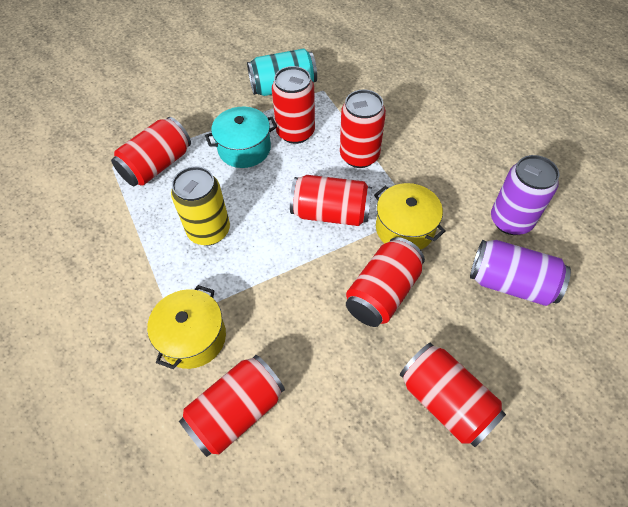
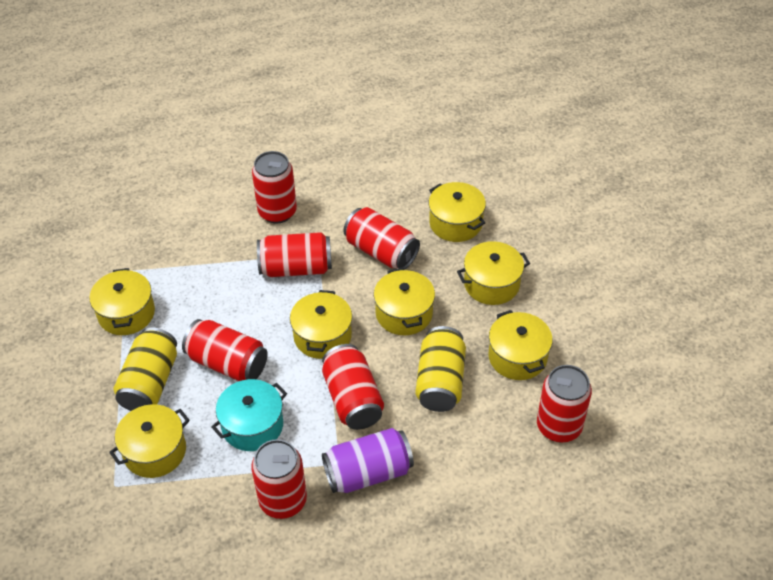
purple can: [470,240,571,306] [491,155,560,235] = 2 -> [322,428,414,493] = 1
turquoise can: [247,49,317,96] = 1 -> none = 0
yellow can: [171,166,230,246] = 1 -> [114,328,177,411] [415,326,466,412] = 2
yellow pot: [147,285,226,369] [374,183,446,250] = 2 -> [89,268,155,335] [109,404,190,478] [290,290,352,359] [374,268,435,335] [429,182,486,242] [457,241,530,305] [488,310,553,380] = 7

